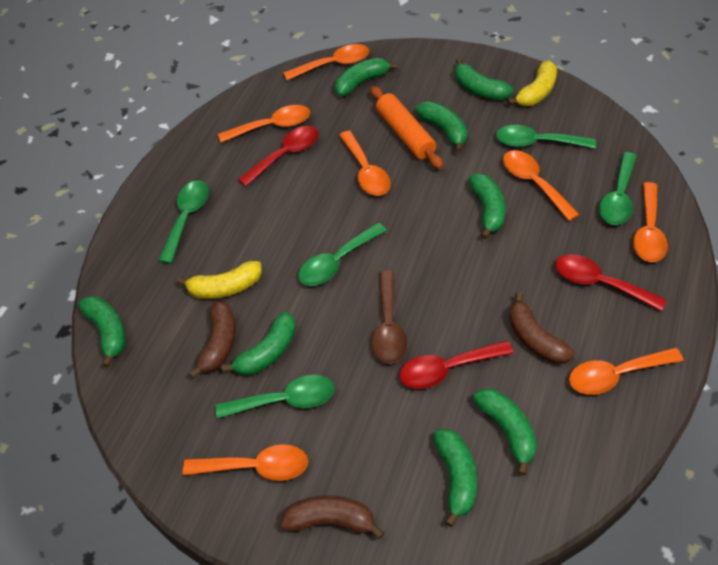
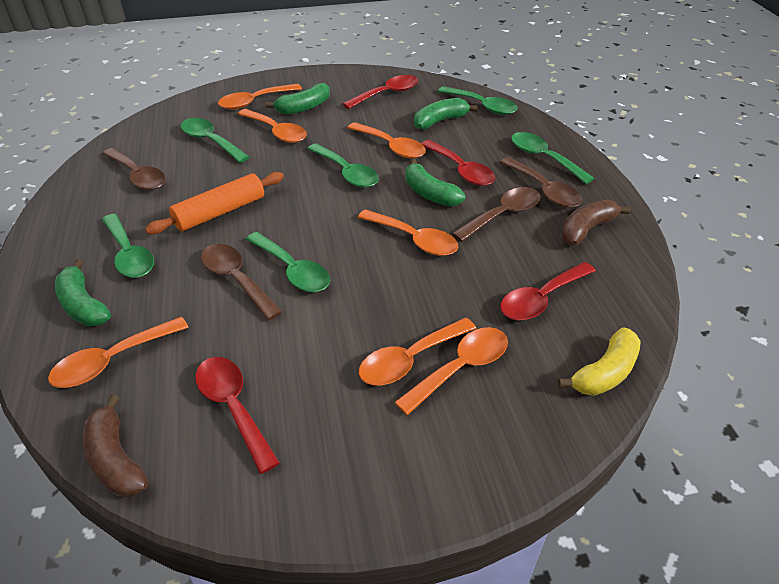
brown banana: [189,301,236,378] [280,495,384,539] [509,292,575,364] = 3 -> [83,395,148,497] [561,200,631,245] = 2
brown spoon: [372,270,407,364] = 1 -> [102,148,166,190] [201,244,283,320] [452,187,541,242] [500,157,582,208] = 4
green banana: [78,296,126,367] [222,311,296,375] [335,58,397,96] [415,101,467,153] [433,429,477,527] [455,58,513,100] [468,173,505,239] [473,389,537,476] = 8 -> [55,259,111,326] [266,83,330,114] [405,159,465,207] [414,98,478,129] = 4
green spoon: [158,180,209,264] [215,375,334,419] [298,223,387,286] [496,125,596,148] [599,152,637,225] = 5 -> [102,214,154,278] [181,118,249,163] [246,232,330,292] [307,143,379,188] [437,86,518,115] [511,132,595,184] = 6
red spoon: [238,126,319,186] [399,340,513,389] [555,254,666,311] = 3 -> [195,357,280,474] [342,75,418,109] [421,140,495,186] [500,262,596,320] = 4
yellow banana: [177,261,262,299] [507,60,557,106] = 2 -> [558,327,641,396] = 1

